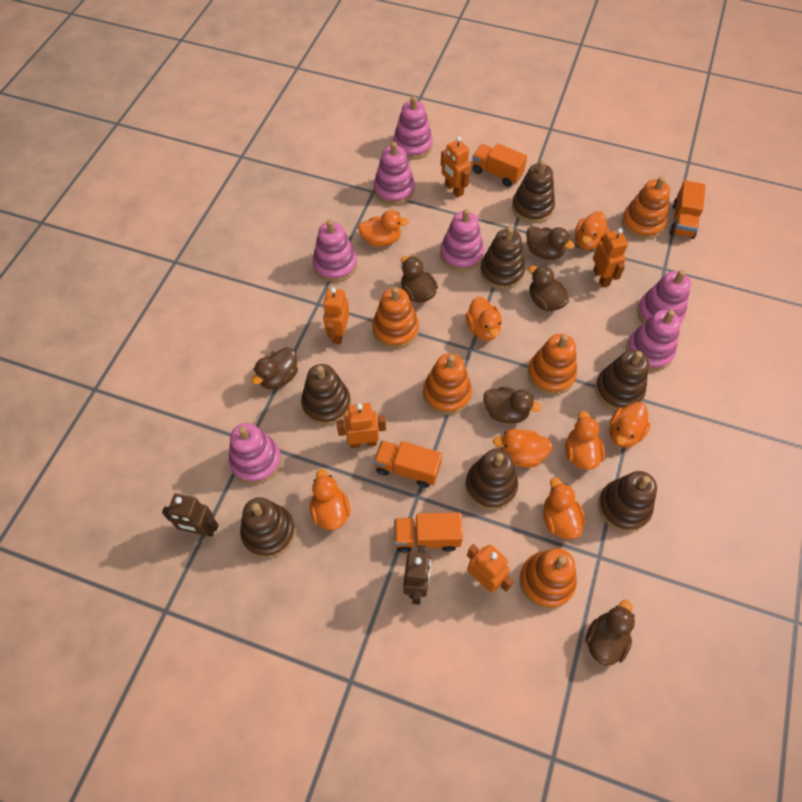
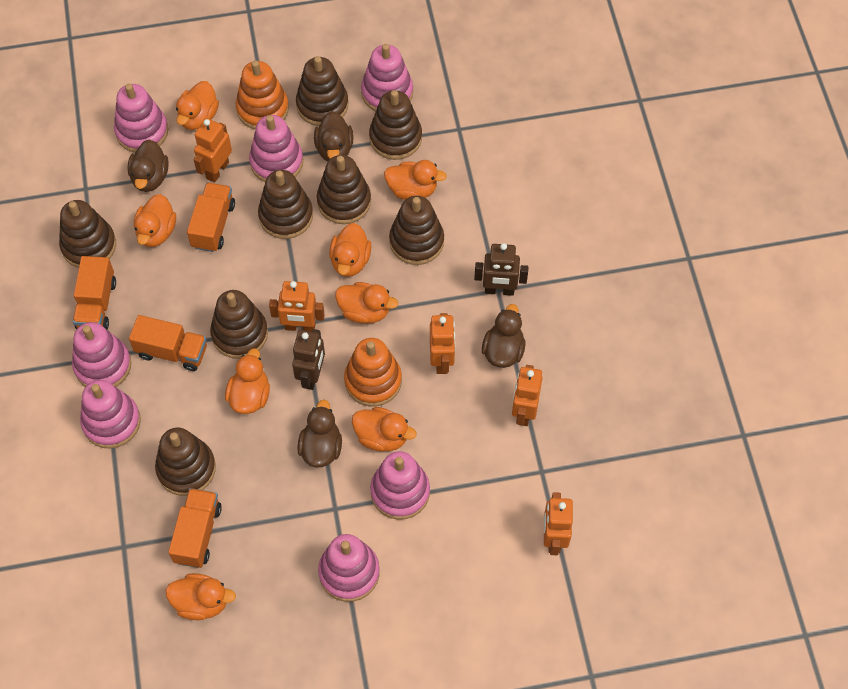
brown duck: [251,347,298,389] [401,256,438,303] [483,387,541,424] [526,226,575,260] [528,266,569,311] [585,600,635,666] = 6 -> [128,139,169,192] [297,399,342,467] [314,111,354,161] [482,304,525,368] = 4
brown stacking toy: [240,497,296,558] [301,364,351,425] [465,449,518,510] [480,227,525,289] [512,160,555,223] [595,350,649,410] [598,471,657,532] = 7 -> [59,200,116,268] [155,428,216,496] [210,290,268,359] [258,170,313,239] [296,56,348,126] [317,155,371,224] [369,90,422,160] [389,196,444,265] = 8
orange stacking toy: [372,287,419,349] [423,353,472,415] [519,549,577,609] [528,334,577,395] [622,176,670,239] = 5 -> [236,60,289,130] [344,338,402,406] = 2

